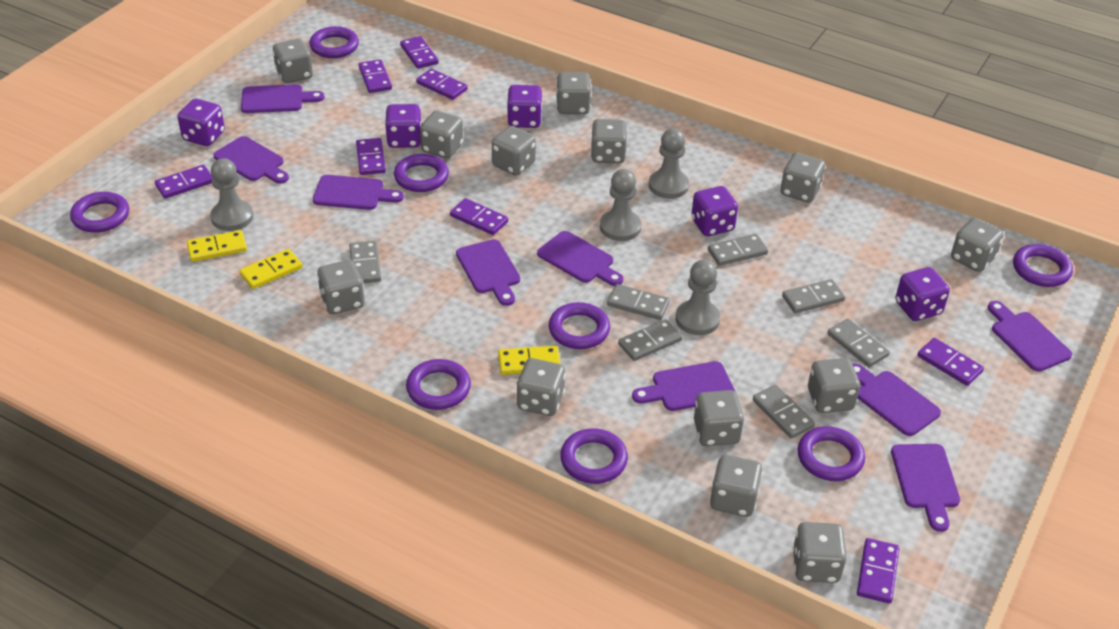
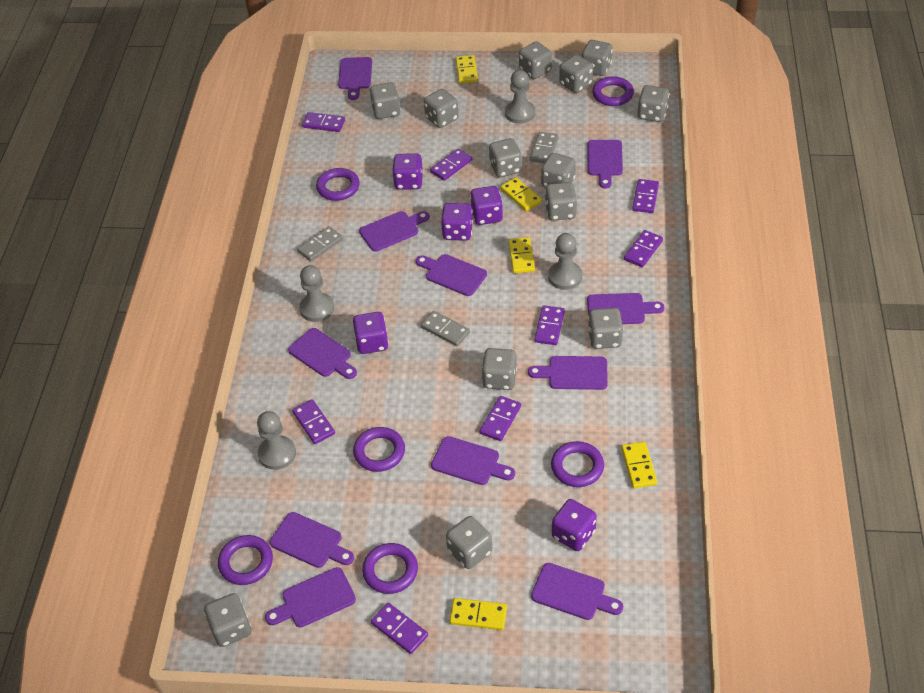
grey domino: [349,241,381,283] [607,284,670,320] [618,319,682,361] [708,234,768,266] [753,385,815,439] [782,279,845,313] [828,319,890,367] = 7 -> [297,226,343,261] [421,311,470,346] [530,132,558,163] = 3
purple cutting board: [213,136,289,184] [241,84,325,113] [313,175,404,210] [456,239,520,306] [537,231,623,286] [632,361,736,411] [852,363,941,436] [891,444,960,532] [988,301,1072,372] = 9 -> [265,567,356,627] [270,512,354,568] [288,328,357,379] [338,57,372,100] [359,211,430,252] [416,254,487,296] [431,436,515,485] [528,356,608,390] [531,563,623,620] [587,293,665,324] [588,140,623,189] = 11
purple ring: [70,192,129,233] [309,26,359,58] [394,154,449,192] [406,359,471,410] [549,302,610,349] [560,428,628,484] [798,426,865,481] [1013,244,1073,287] = 8 -> [218,535,273,585] [316,168,360,201] [353,427,405,472] [362,543,418,594] [551,441,604,487] [592,76,634,106] = 6
yellow domino: [187,230,247,262] [239,249,302,289] [498,346,560,375] = 3 -> [450,598,507,630] [456,55,478,83] [500,177,542,211] [508,237,535,273] [621,442,657,488] = 5

